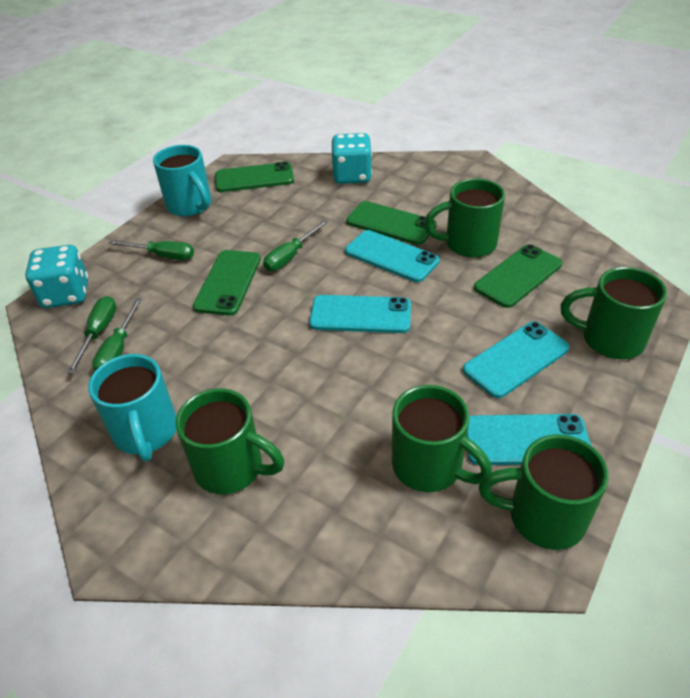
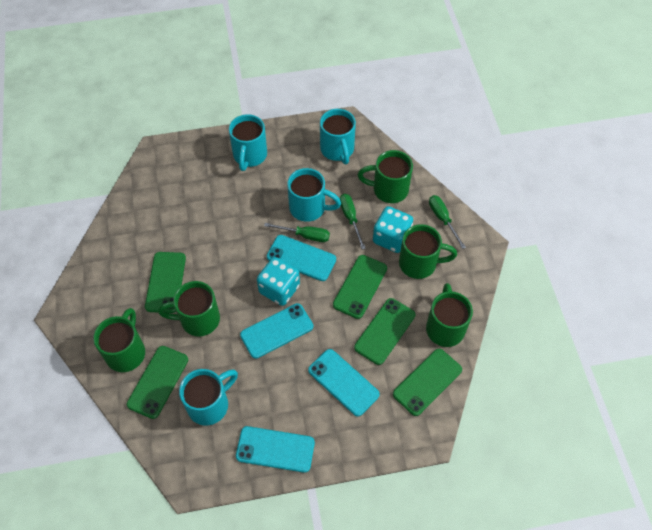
green phone: [193,250,261,316] [215,162,294,192] [346,201,437,245] [474,244,562,308] = 4 -> [127,346,188,419] [145,252,186,313] [333,255,387,319] [354,298,415,365] [393,349,462,416] = 5
green screwdriver: [67,296,116,374] [92,298,142,371] [108,240,194,260] [263,220,328,271] = 4 -> [264,223,330,242] [340,194,366,250] [429,195,466,249] = 3
turquoise mug: [88,354,177,462] [153,145,211,217] = 2 -> [179,369,238,426] [229,114,267,171] [287,168,341,222] [320,109,356,164] = 4

